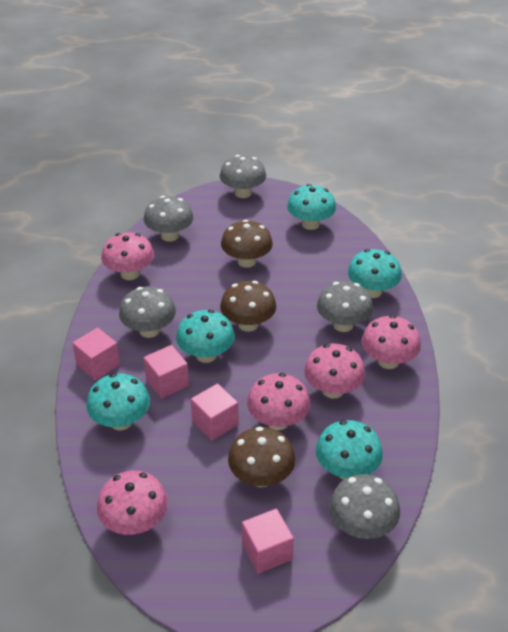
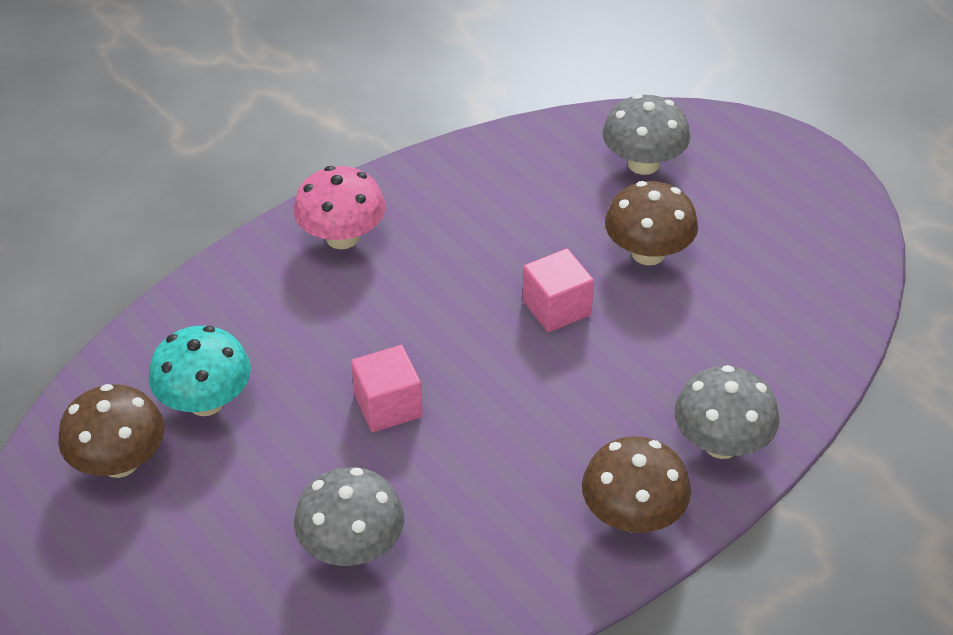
grey mushroom: [119,287,176,338] [144,196,194,242] [220,155,266,198] [317,281,373,332] [329,474,400,539] = 5 -> [294,467,404,566] [602,94,690,175] [674,365,780,459] = 3
pink cube: [72,328,120,380] [144,345,189,399] [191,383,239,441] [242,509,294,574] = 4 -> [351,345,423,432] [523,248,594,332] = 2
pink mushroom: [97,471,168,535] [101,232,154,280] [247,373,310,430] [304,344,365,399] [362,315,421,369] = 5 -> [294,166,386,249] = 1
turquoise mushroom: [86,373,150,430] [176,310,235,363] [287,184,336,230] [316,420,383,479] [348,249,402,298] = 5 -> [149,326,251,416] = 1

